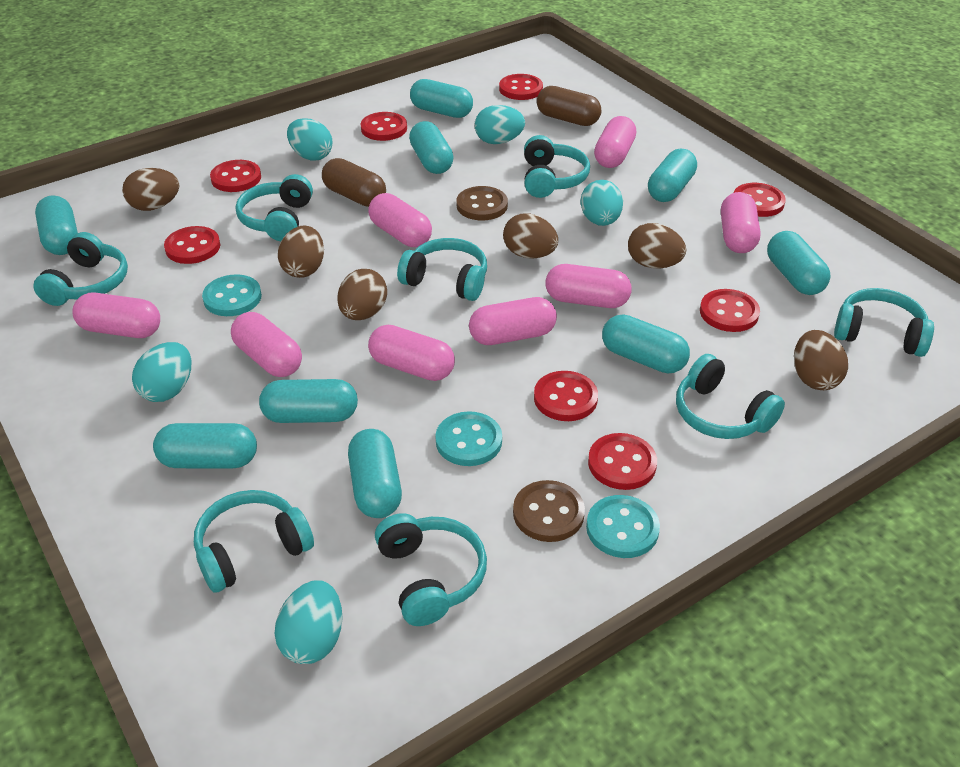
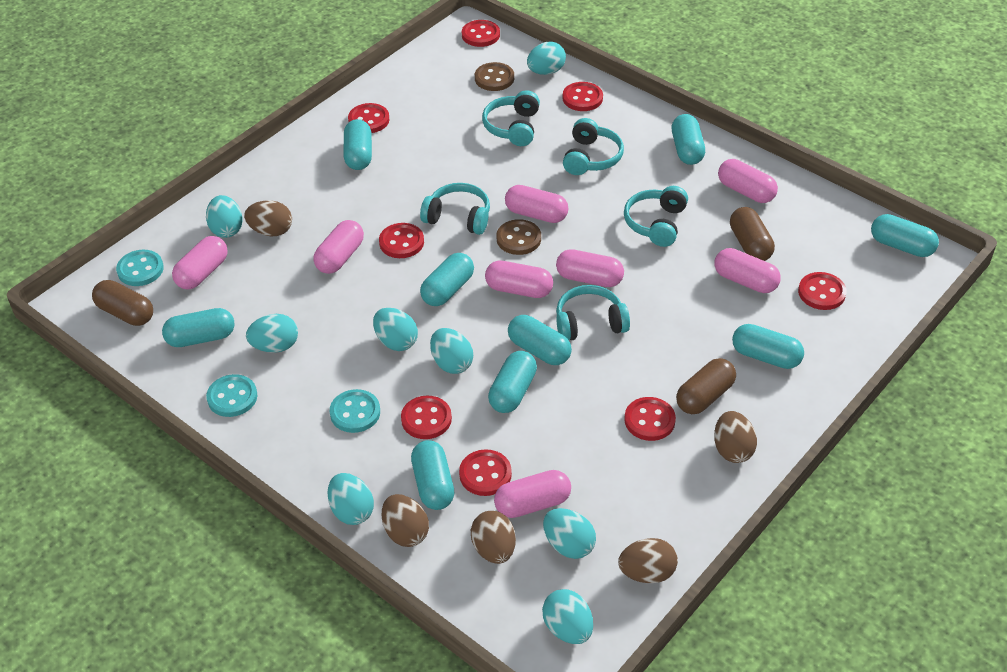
brown capsule: [322,158,386,207] [537,86,601,126] = 2 -> [92,280,153,326] [676,358,736,414] [730,207,775,261] = 3
brown egg: [122,168,180,211] [278,226,324,278] [337,269,387,320] [503,213,558,259] [628,223,686,269] [794,330,848,390] = 6 -> [244,200,292,237] [382,494,429,547] [471,511,516,564] [618,538,678,583] [714,411,757,463] = 5
turquoise egg: [132,342,191,402] [274,580,343,664] [287,118,332,161] [475,105,525,144] [580,180,623,226] = 5 -> [206,195,243,238] [246,314,298,353] [328,473,374,525] [373,308,418,351] [430,328,473,374] [527,42,566,75] [542,589,593,644] [543,508,596,559] = 8
turquoise headphones: [33,232,128,306] [194,490,314,593] [236,174,313,241] [375,513,487,626] [397,238,487,301] [524,135,590,198] [676,354,785,439] [834,288,934,357] = 8 -> [420,183,490,235] [482,90,540,146] [556,285,630,340] [563,118,624,175] [624,186,688,247] = 5

